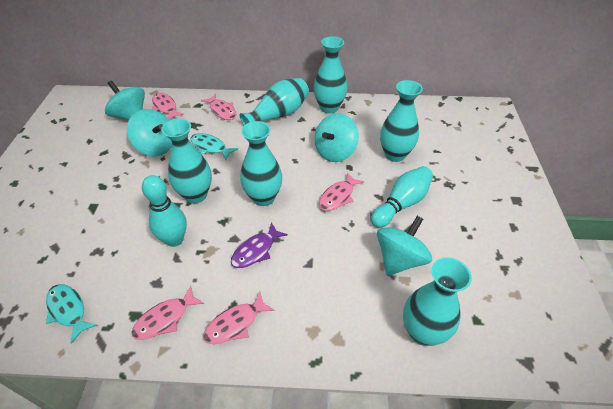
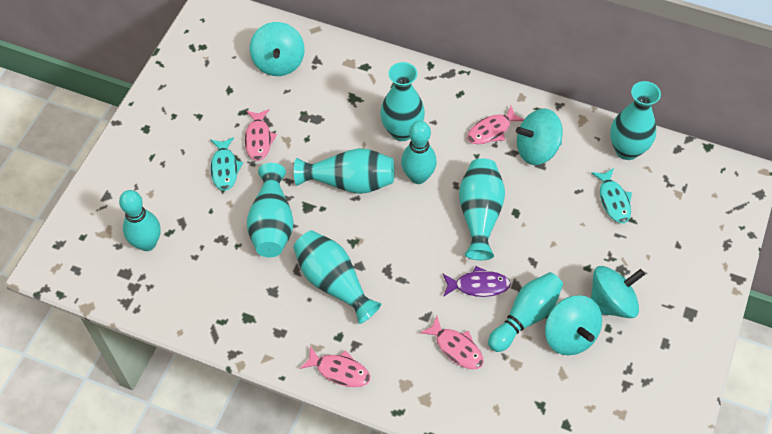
pink fish: [131,285,204,340] [152,93,184,120] [201,94,237,120] [203,292,275,344] [319,172,364,211] = 5 -> [245,109,277,161] [300,346,370,387] [420,316,484,369] [467,106,524,144] = 4
turquoise bowling pin: [142,175,187,247] [371,166,433,228] = 2 -> [119,190,161,251] [401,121,437,184] [488,272,563,352] = 3

